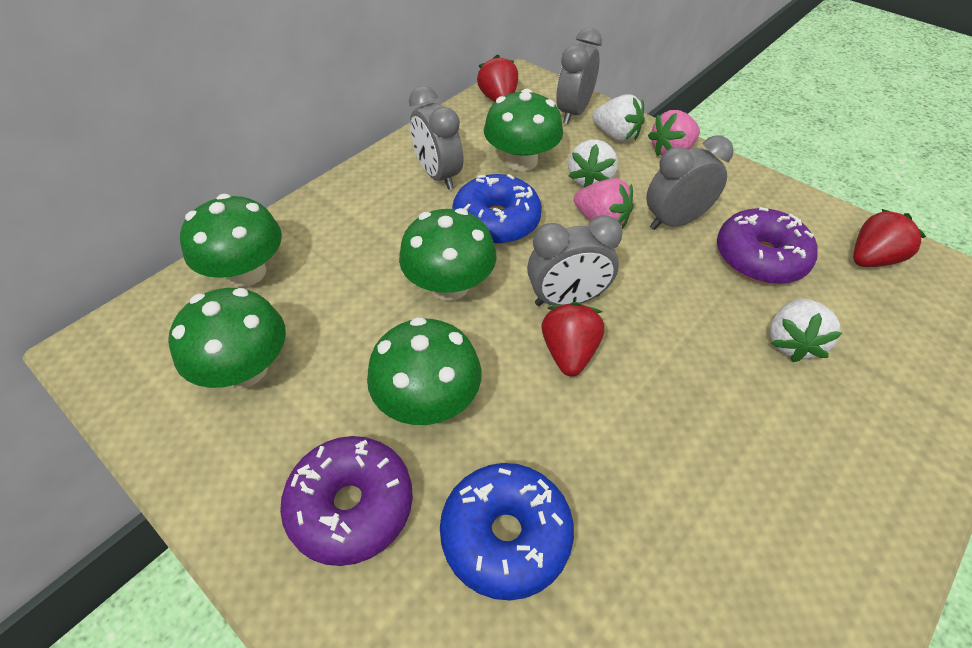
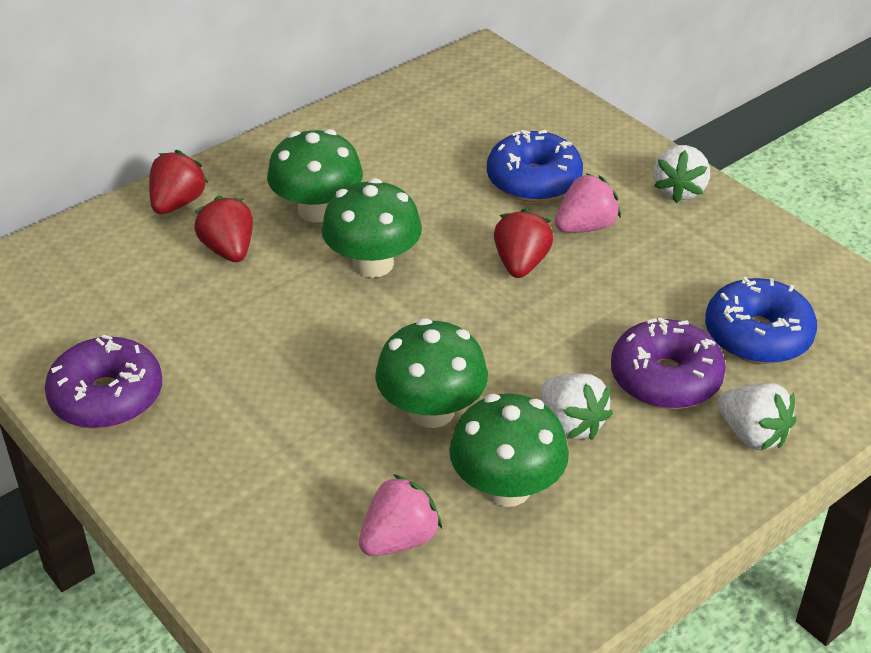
green mushroom: [168,288,286,388] [180,194,282,287] [367,317,481,425] [399,208,497,301] [484,89,563,171] = 5 -> [267,129,363,222] [321,178,422,278] [375,318,488,428] [449,394,569,507] = 4
grey clock: [409,86,464,190] [527,215,623,306] [556,28,602,124] [646,135,734,230] = 4 -> none = 0

